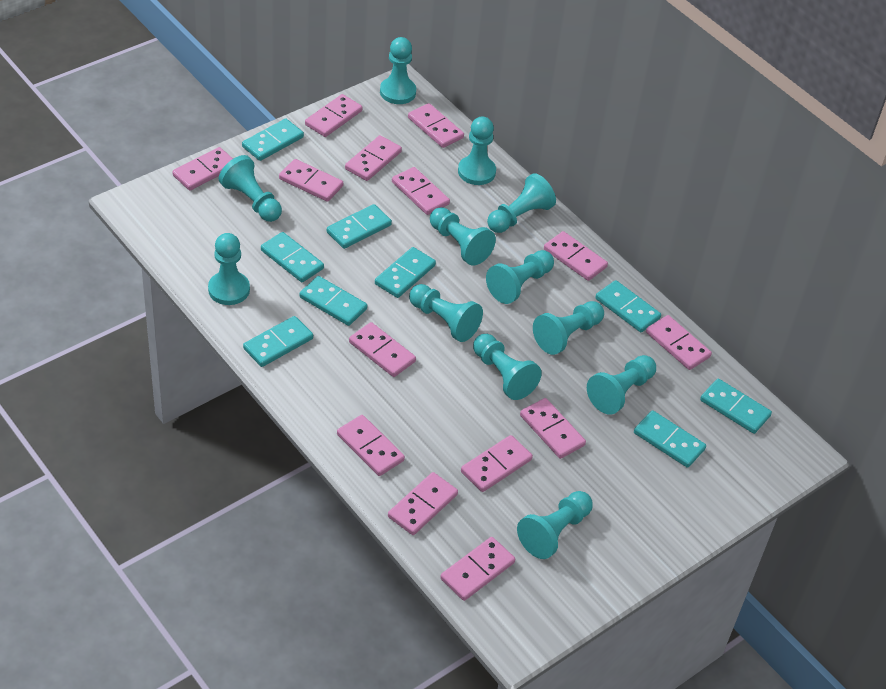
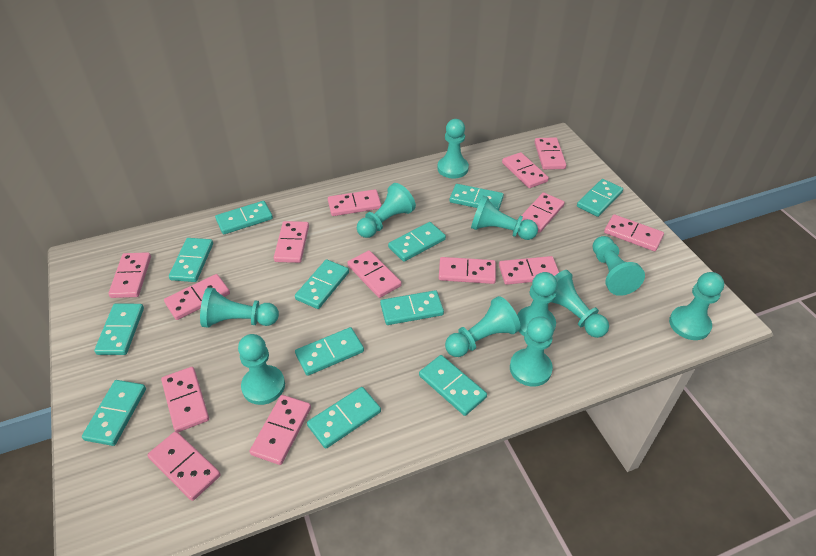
turquoise domino: [242,119,304,161] [243,316,313,367] [261,232,324,282] [299,276,367,326] [327,204,392,249] [375,247,436,298] [595,280,661,332] [634,410,706,468] [700,379,772,434] = 9 -> [82,380,146,446] [94,304,144,355] [169,238,213,282] [215,201,273,234] [295,259,349,309] [295,327,364,376] [307,387,381,449] [380,290,444,325] [388,222,446,262] [419,355,487,416] [450,184,504,210] [577,179,623,217] = 12
turquoise pawn: [208,233,250,305] [219,155,282,222] [380,37,416,104] [409,284,483,342] [430,207,496,266] [458,117,496,185] [473,334,542,400] [486,250,554,304] [487,173,556,233] [517,491,593,559] [533,301,604,355] [587,355,656,414] = 12 -> [200,287,279,328] [238,334,285,405] [357,183,416,238] [437,119,469,179] [445,296,521,357] [471,196,538,240] [510,316,554,387] [517,272,558,336] [552,270,609,338] [593,236,645,296] [669,272,724,340] = 11

